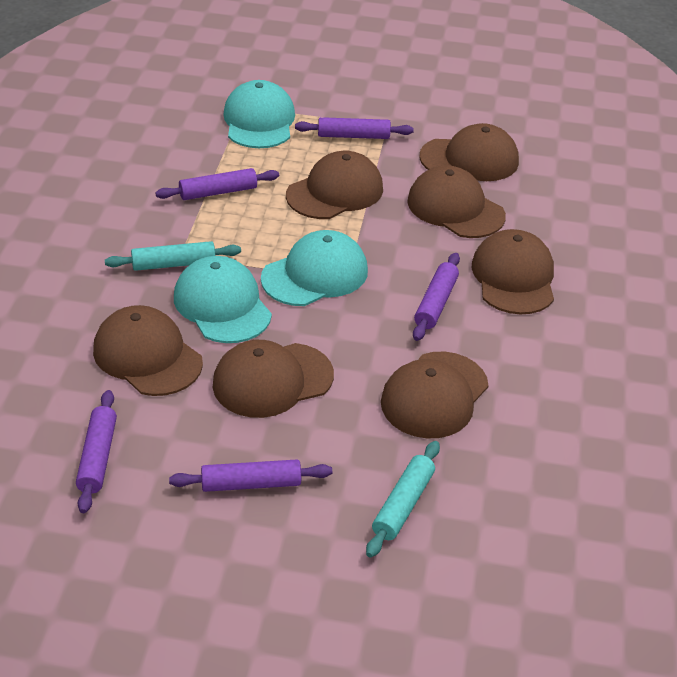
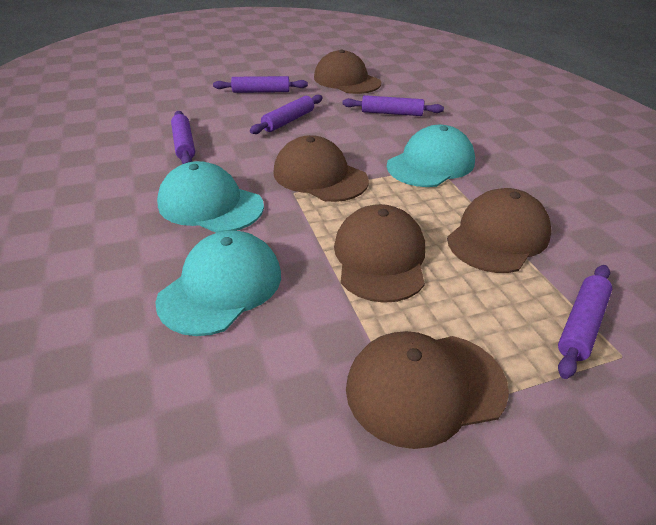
brown cap: [93,305,203,396] [213,340,334,418] [286,151,383,219] [381,352,489,438] [407,166,506,238] [419,123,519,181] [472,229,554,315] = 7 -> [273,135,369,202] [314,49,381,94] [334,204,425,303] [346,331,509,449] [447,188,551,273] = 5
turquoise rolling pin: [105,241,241,271] [366,441,440,558] = 2 -> none = 0

